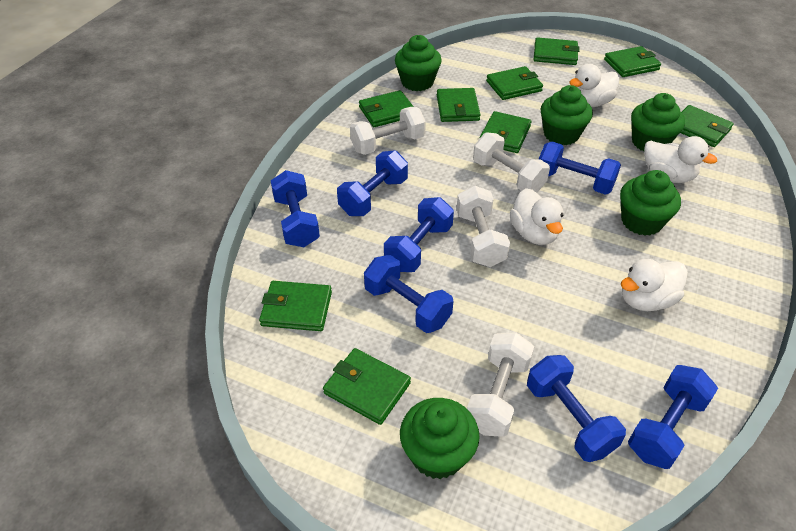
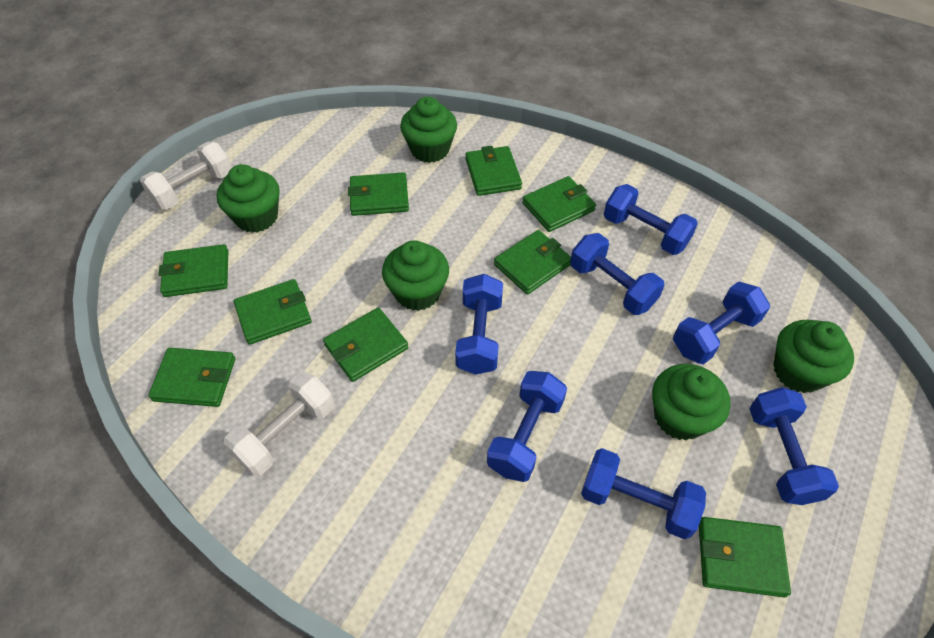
white duck: [510,188,564,245] [569,64,619,107] [621,259,688,311] [644,136,717,183] = 4 -> none = 0
white dumbbell: [350,107,426,155] [457,186,510,267] [467,332,534,437] [473,132,550,193] = 4 -> [140,142,232,210] [224,372,334,476] = 2

